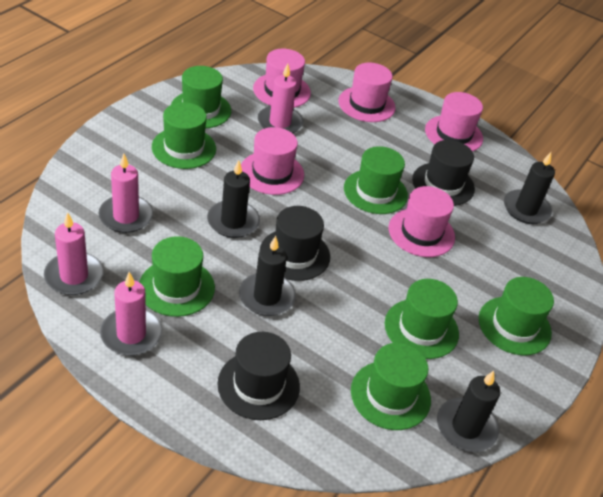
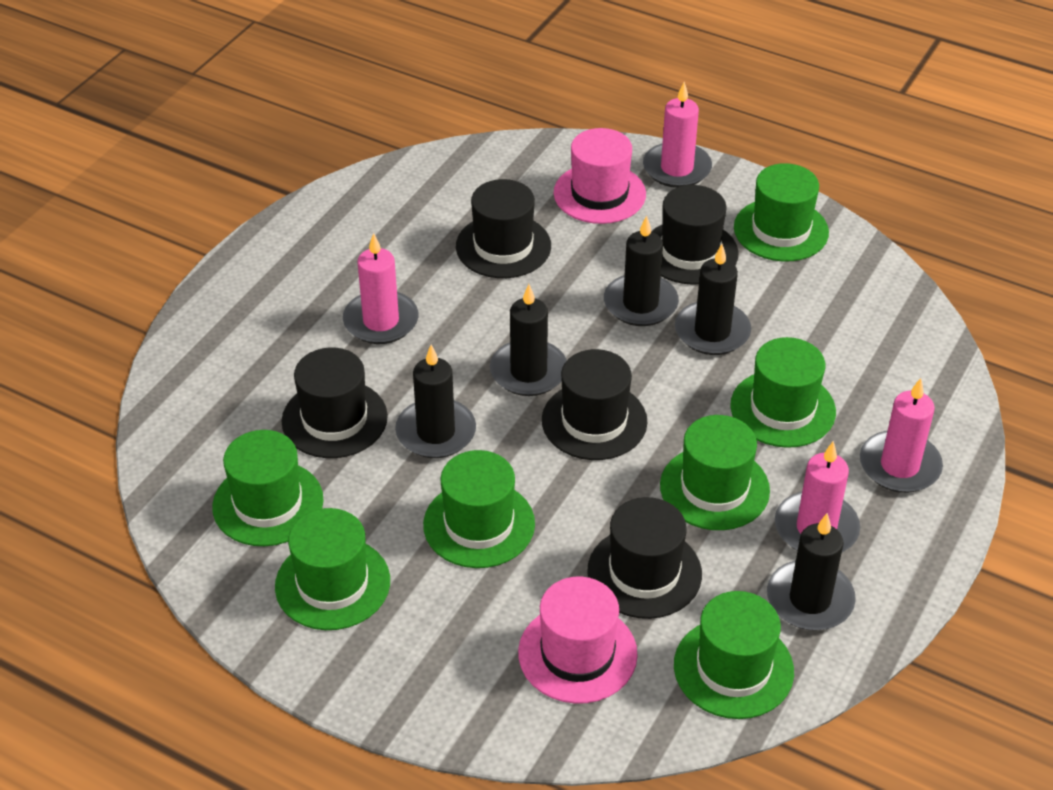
black candle: [207,160,260,238] [239,236,296,316] [437,371,500,452] [504,152,555,224] = 4 -> [395,345,476,458] [490,284,567,396] [604,216,679,326] [675,244,751,355] [767,513,856,631] = 5
black hat: [217,332,300,420] [260,206,330,281] [412,140,475,206] = 3 -> [281,348,388,458] [456,179,551,278] [542,349,647,460] [587,497,702,619] [651,185,739,285] = 5
pink hat: [241,127,304,195] [253,49,311,108] [338,63,396,122] [389,186,455,257] [425,92,483,152] = 5 -> [518,577,638,704] [554,128,646,224] = 2

